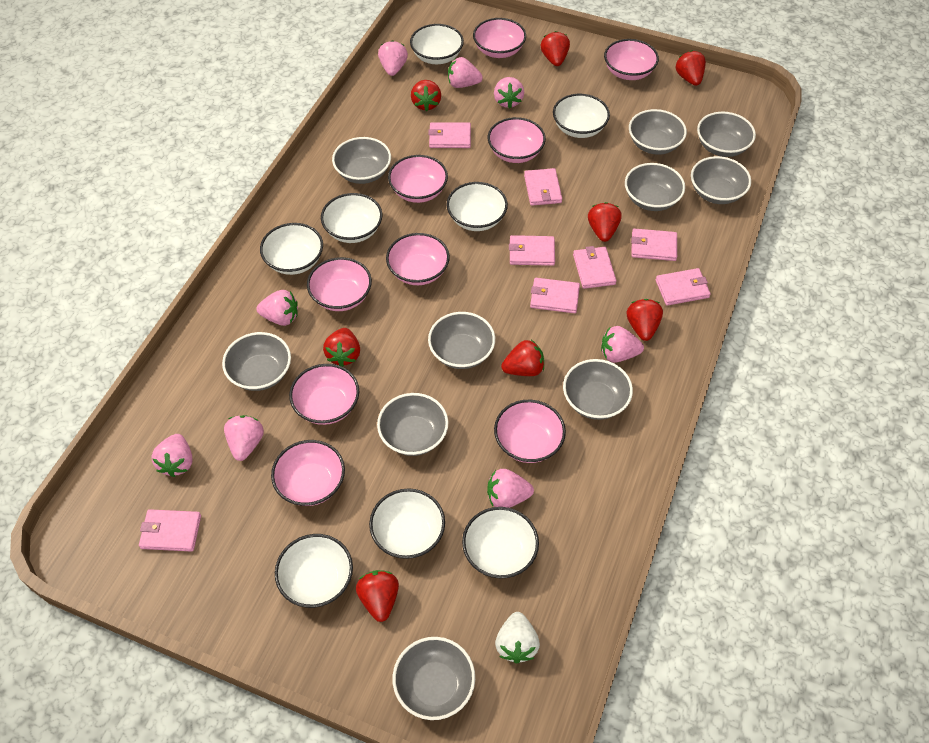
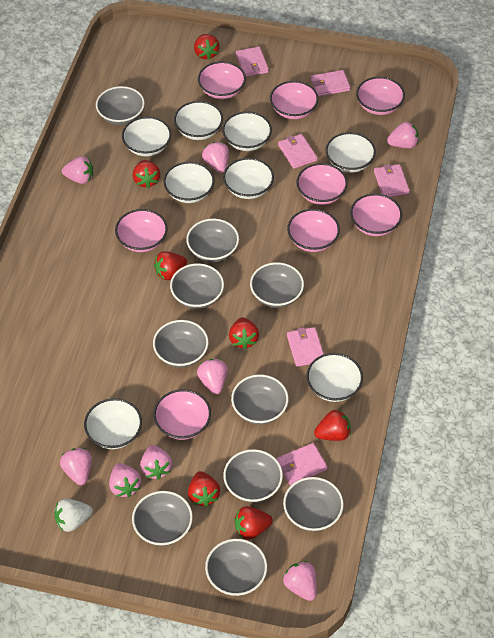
pink bowl: [271,440,345,506] [289,364,359,425] [307,257,372,311] [386,233,450,285] [388,155,448,203] [473,18,526,58] [488,117,546,163] [494,400,566,463] [604,39,659,80] = 9 -> [115,209,168,252] [153,389,211,440] [198,61,246,99] [270,81,319,119] [287,209,340,252] [296,163,348,205] [350,193,402,236] [356,77,405,115] = 8
pink wallet: [139,509,201,552] [428,122,471,148] [509,235,555,266] [524,168,562,206] [530,278,580,313] [573,246,616,289] [631,228,677,261] [655,268,711,306] = 8 -> [236,47,269,77] [276,443,327,485] [278,134,317,169] [287,327,324,367] [311,70,351,96] [374,164,410,197] = 6
red strawberry: [323,328,360,367] [356,570,399,622] [411,80,441,111] [501,340,544,376] [541,31,570,66] [588,202,622,242] [627,299,663,341] [676,50,706,86] = 8 -> [133,160,160,188] [154,251,187,280] [188,471,220,507] [194,34,220,60] [229,317,259,349] [235,506,273,540] [314,410,351,441] = 7

